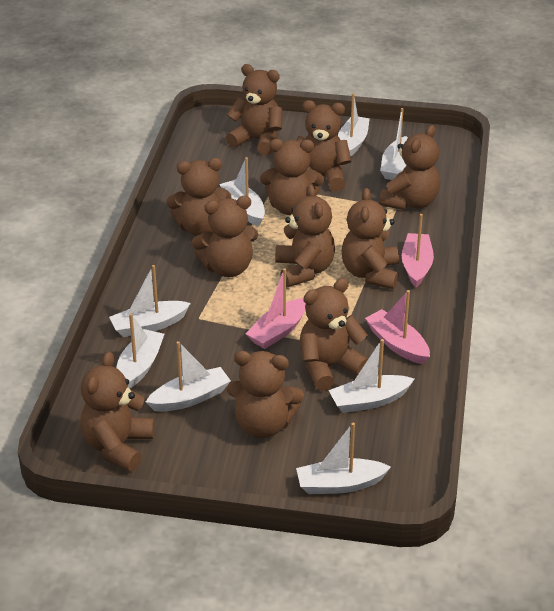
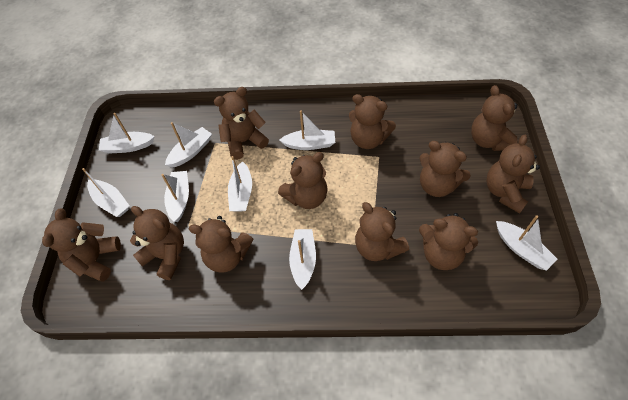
pink boat: [246,268,306,349] [365,290,430,364] [402,214,434,287] = 3 -> none = 0

